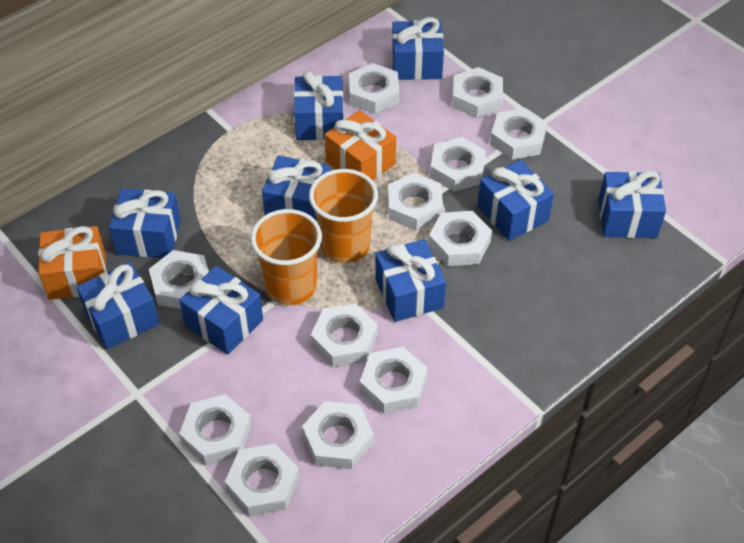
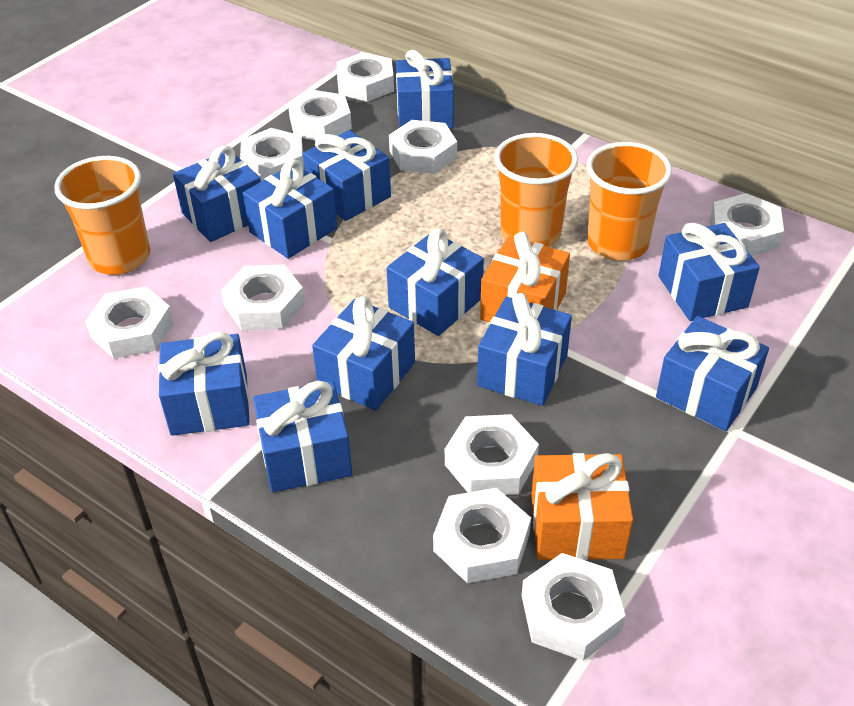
blue gift: [76,262,160,349] [109,189,181,258] [179,266,263,355] [262,155,330,221] [294,71,344,140] [375,239,446,322] [392,17,444,80] [478,160,554,241] [598,171,666,238] = 9 -> [158,332,250,436] [173,145,261,242] [243,159,337,259] [253,381,352,492] [303,130,391,221] [312,296,415,411] [387,229,484,336] [396,50,454,128] [477,293,572,406] [656,316,769,431] [658,223,760,321] = 11
orange cup: [251,209,322,305] [309,169,378,263] = 2 -> [54,156,150,275] [494,133,578,247] [586,142,672,261] = 3
white nut: [149,250,209,309] [179,394,252,466] [225,444,299,516] [302,401,374,469] [311,304,378,367] [349,63,399,114] [360,347,428,414] [388,173,443,231] [428,211,492,266] [430,137,486,192] [452,67,503,118] [490,108,547,160] = 12 -> [85,286,174,359] [221,265,305,330] [240,128,304,181] [288,90,352,140] [337,52,394,102] [389,120,457,174] [433,488,531,583] [445,414,539,495] [522,553,626,661] [710,193,784,256] = 10

